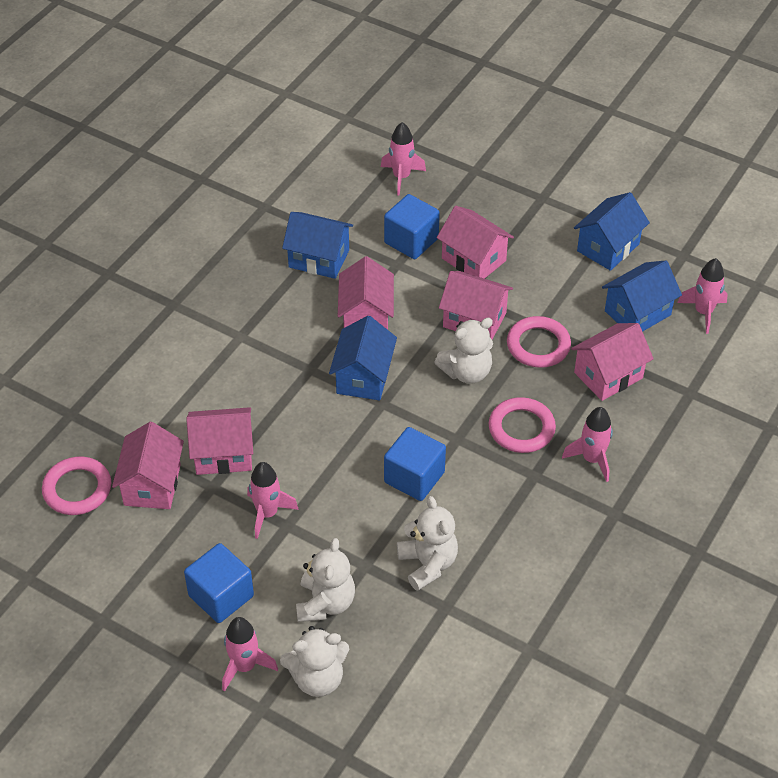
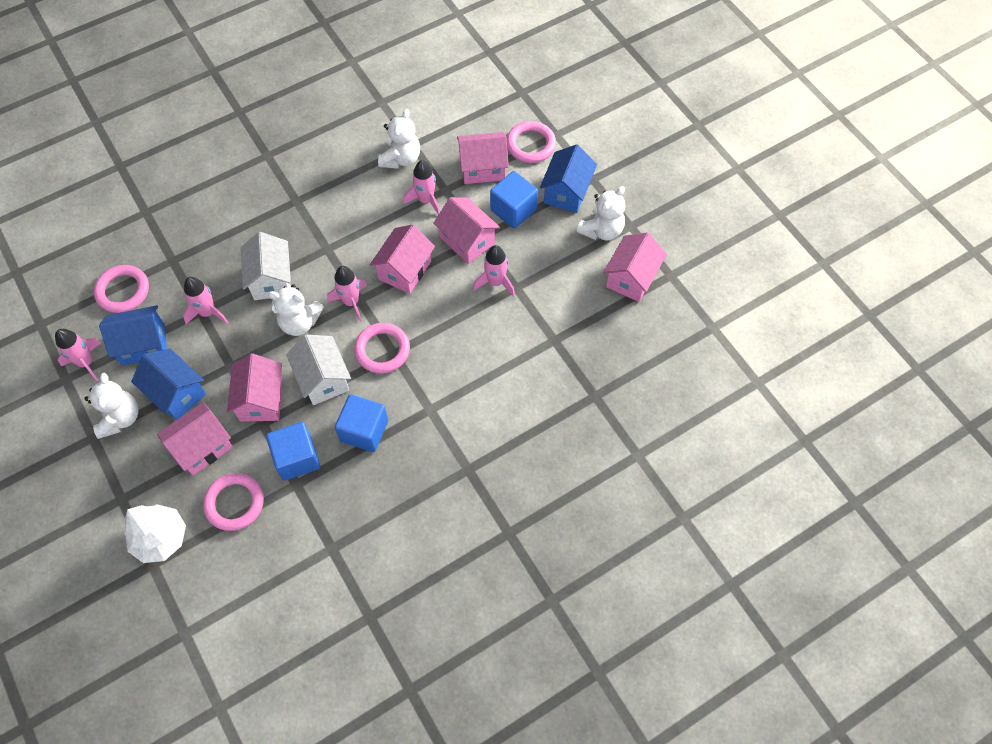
blue house: [282,212,353,279] [329,316,397,400] [574,192,650,271] [602,260,682,332] = 4 -> [99,305,167,366] [131,349,206,420] [540,144,597,213] = 3
pink ring: [42,457,111,515] [489,397,556,453] [507,316,571,368] = 3 -> [94,265,149,313] [203,473,264,531] [354,323,410,374] [507,121,556,163] = 4
white house: none = 0 -> [241,232,291,300] [286,334,351,405] = 2
white tree: none = 0 -> [124,504,186,563] = 1

